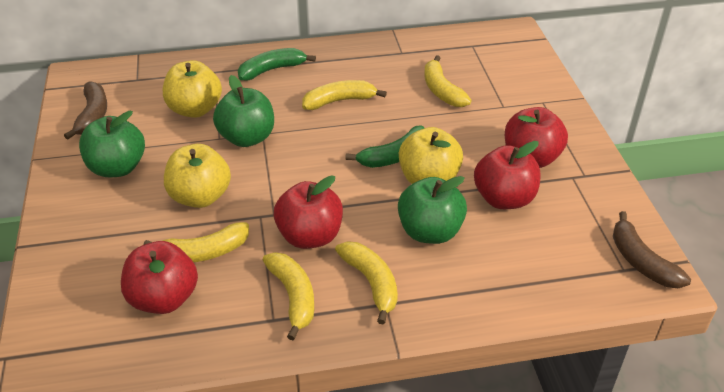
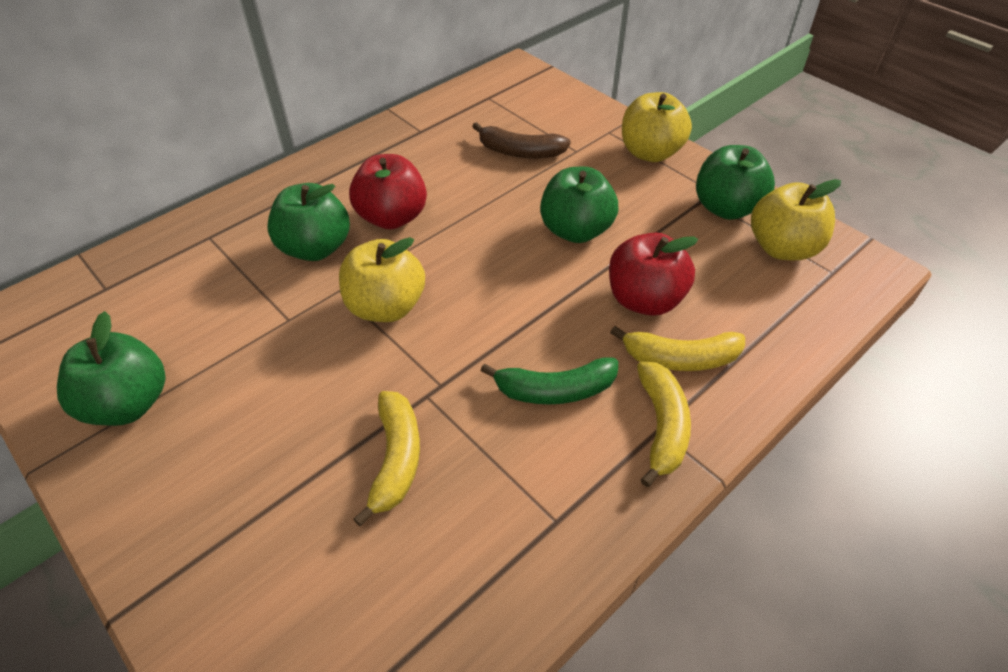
brown banana: [64,81,107,140] [613,211,691,288] = 2 -> [472,122,571,159] = 1
green apple: [79,110,145,177] [213,75,274,147] [398,176,467,244] = 3 -> [57,311,166,426] [267,183,350,261] [540,167,618,243] [696,145,775,220] = 4
green banana: [238,48,316,80] [345,125,424,168] = 2 -> [480,357,618,404] = 1
red apple: [121,241,198,314] [274,175,343,249] [474,141,540,209] [505,107,568,168] = 4 -> [349,154,427,229] [609,233,698,316] = 2
yellow banana: [144,222,249,262] [263,252,314,340] [302,80,387,110] [335,241,398,324] [424,55,471,107] = 5 -> [353,391,420,526] [610,326,745,371] [637,361,691,487] = 3

